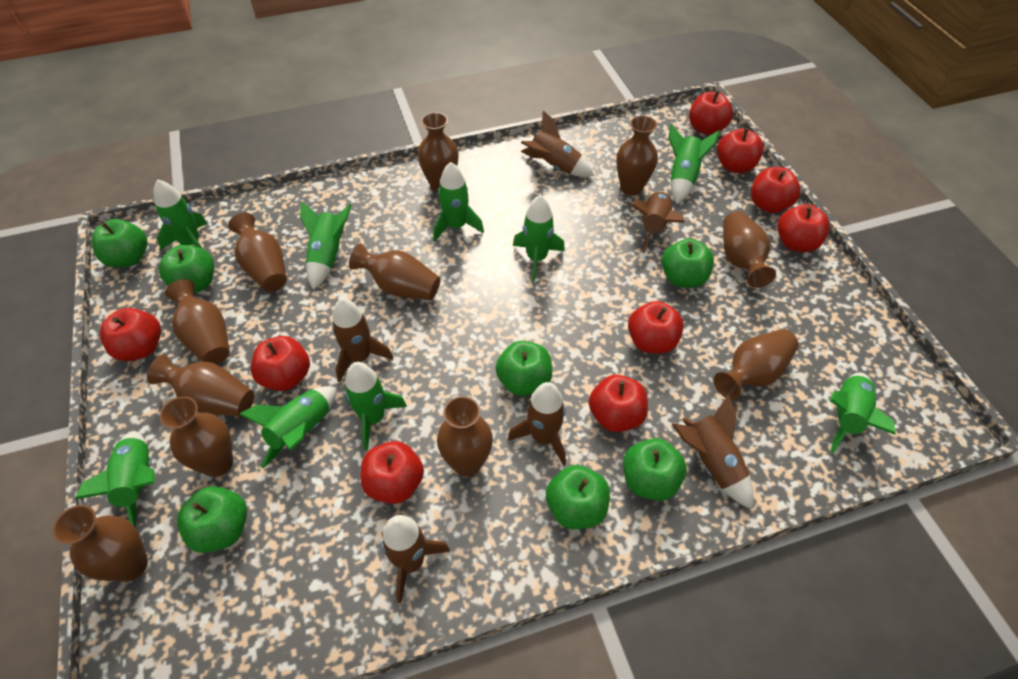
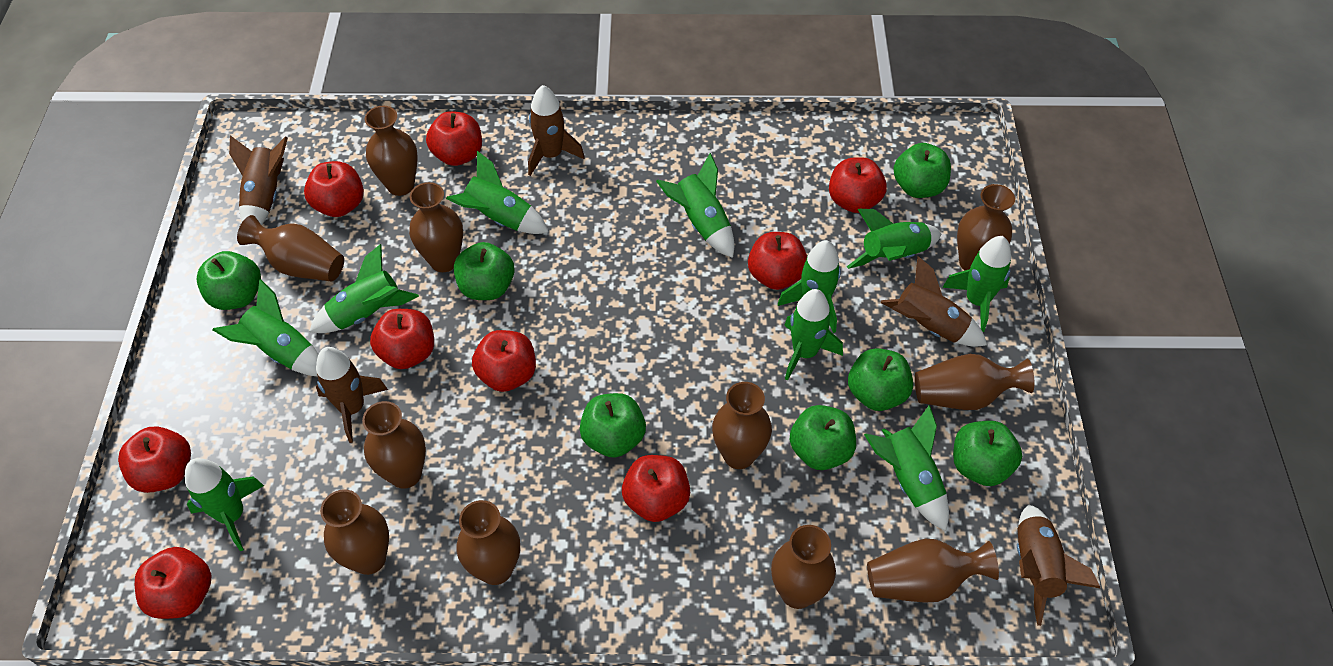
brown rocket: [332,298,393,382] [381,515,450,603] [508,382,566,466] [521,111,594,177] [632,191,684,253] [672,394,754,509] = 6 -> [229,135,288,225] [316,347,388,443] [528,85,585,176] [880,256,987,347] [1017,504,1101,626] = 5
green rocket: [75,431,155,528] [154,179,207,250] [239,386,337,468] [300,202,352,290] [345,362,407,450] [433,162,484,241] [513,195,565,281] [669,124,720,204] [830,372,896,454] = 9 -> [185,458,264,551] [212,279,318,376] [309,244,419,333] [446,151,549,234] [656,153,734,258] [778,240,841,333] [784,289,843,381] [847,209,941,269] [864,405,949,531] [942,236,1011,332] = 10

